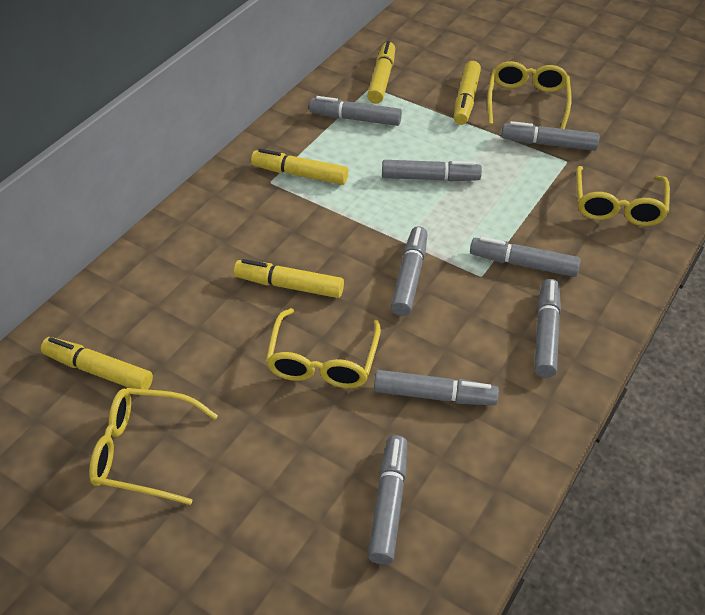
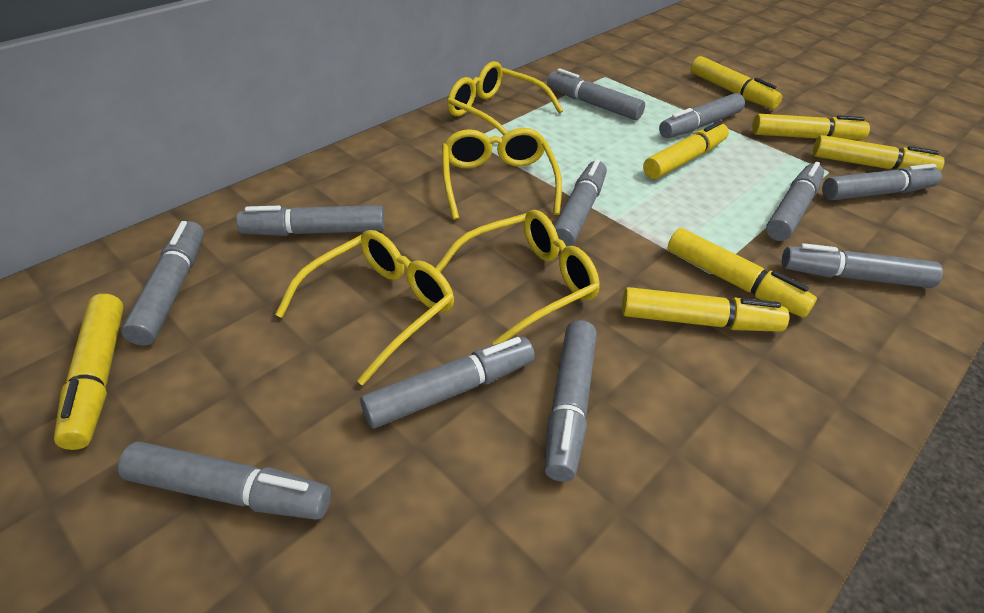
grey marker: [309,96,402,126] [368,435,407,565] [374,370,499,405] [382,160,482,182] [391,226,427,316] [470,237,581,277] [501,121,600,151] [534,279,561,378] = 8 -> [118,442,331,520] [121,221,204,346] [236,205,384,236] [360,337,535,428] [544,320,597,482] [547,68,645,120] [554,159,607,247] [659,93,745,138] [766,162,824,241] [782,243,943,288] [822,164,942,200] = 11
yellow marker: [41,337,153,390] [234,259,344,298] [251,149,348,185] [367,41,395,104] [454,61,481,125] = 5 -> [54,294,124,450] [622,287,789,332] [643,121,729,179] [668,228,817,317] [691,56,782,109] [752,114,870,140] [813,135,945,171] = 7

